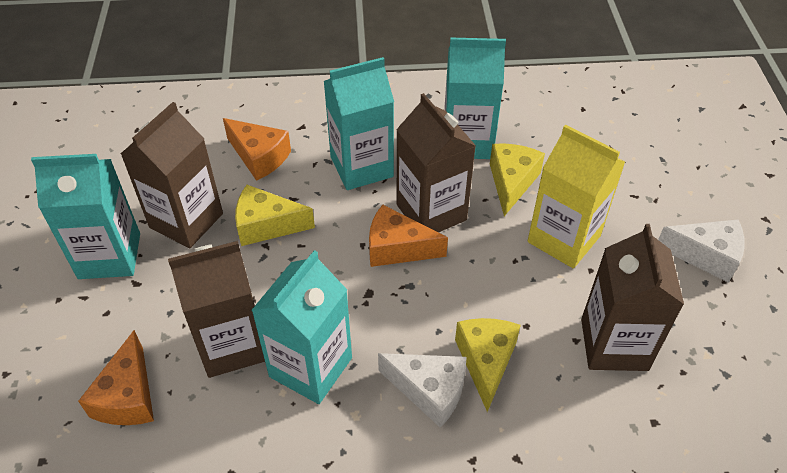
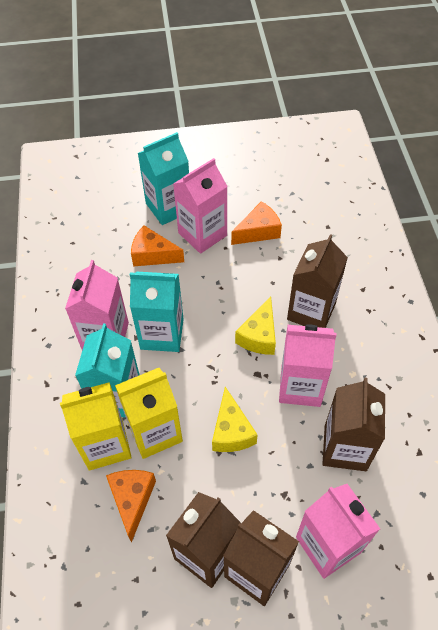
pink carton: none = 0 -> [65,260,129,350] [173,158,228,254] [279,324,337,407] [296,484,380,579] = 4
turquoise carton: [31,154,140,279] [252,250,352,404] [324,57,394,190] [444,38,506,159] = 4 -> [75,323,139,418] [130,271,184,352] [138,132,189,225] = 3
white cheese: [378,353,467,428] [658,220,745,283] = 2 -> none = 0
yellow carton: [528,125,625,268] = 1 -> [60,382,132,471] [115,368,183,459] = 2
yellow cheese: [235,185,315,246] [455,318,521,412] [490,143,545,216] = 3 -> [212,387,257,452] [235,296,276,355] = 2

